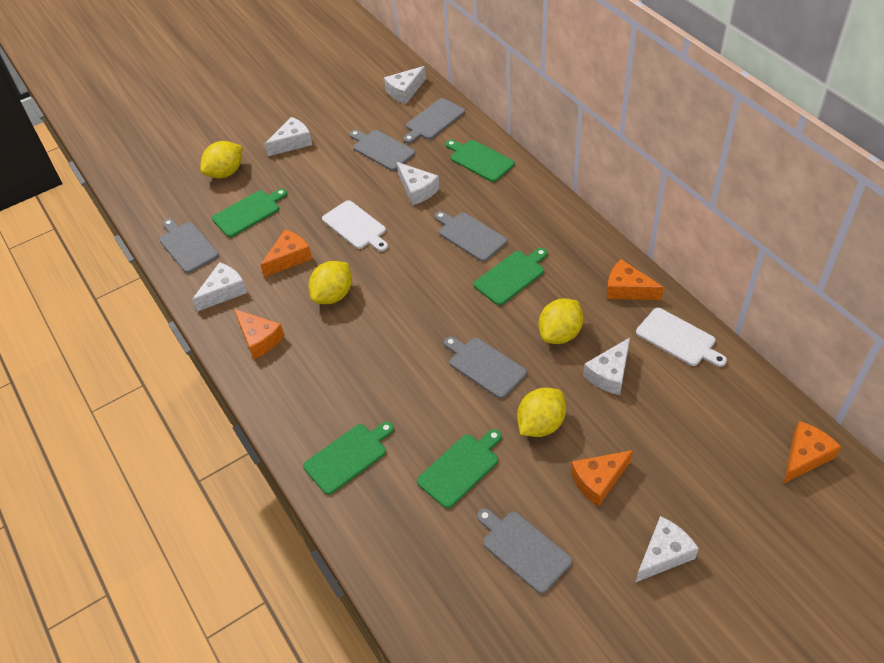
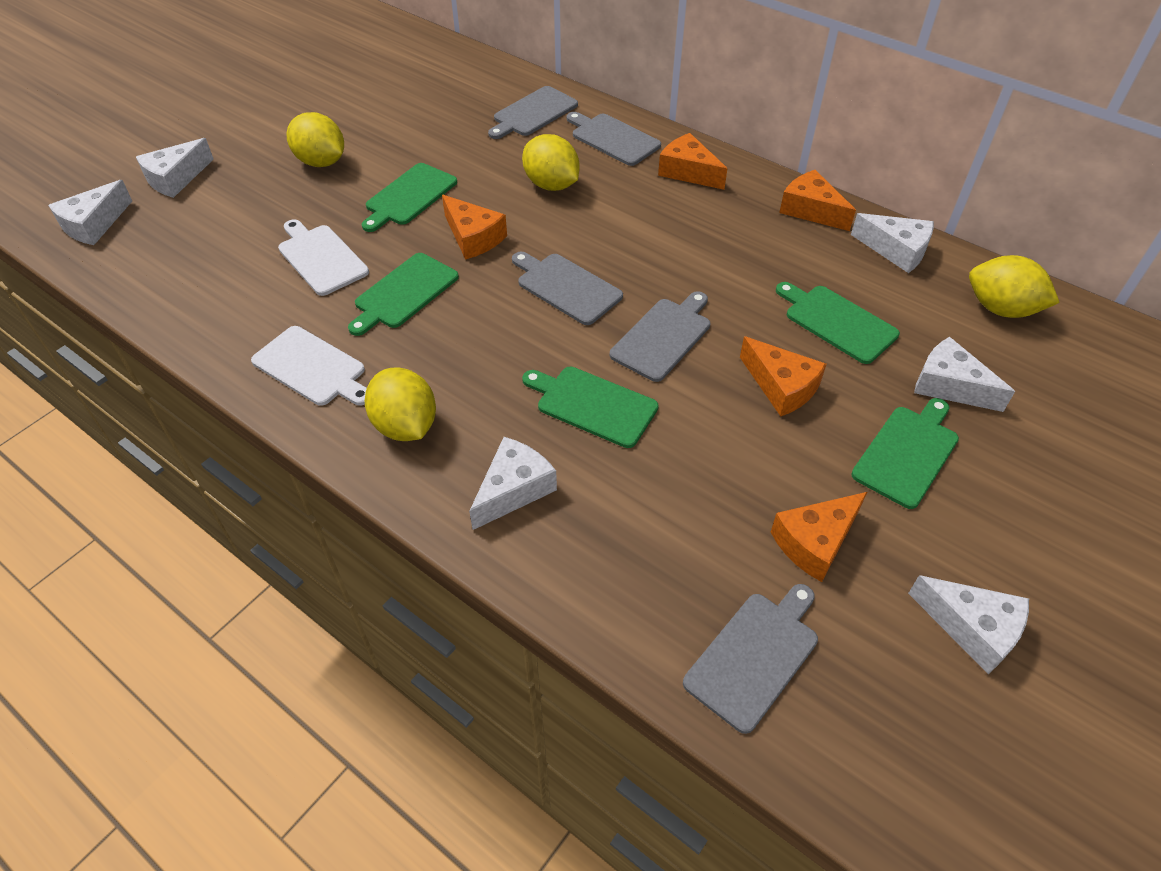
grey cutting board: [159,218,219,273] [350,130,415,171] [403,98,465,144] [434,211,507,262] [444,336,527,399] [477,508,572,594] = 6 -> [488,86,578,139] [512,252,623,325] [567,112,661,166] [610,291,710,382] [683,584,818,734] = 5

